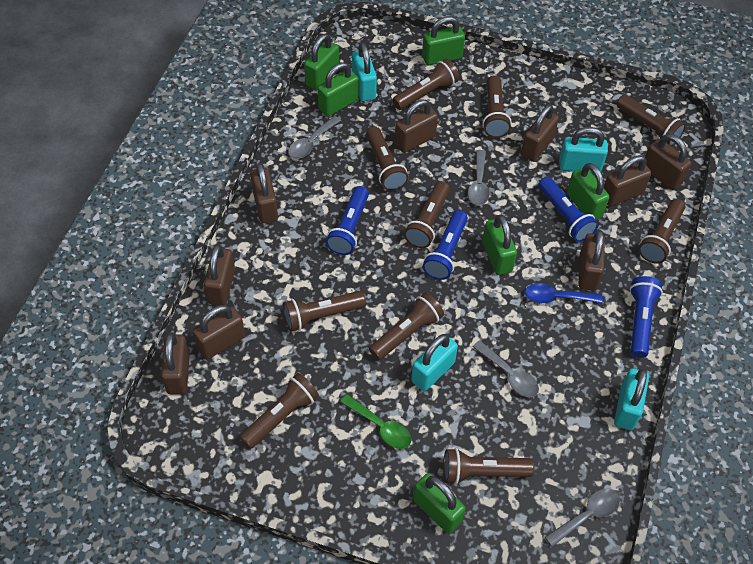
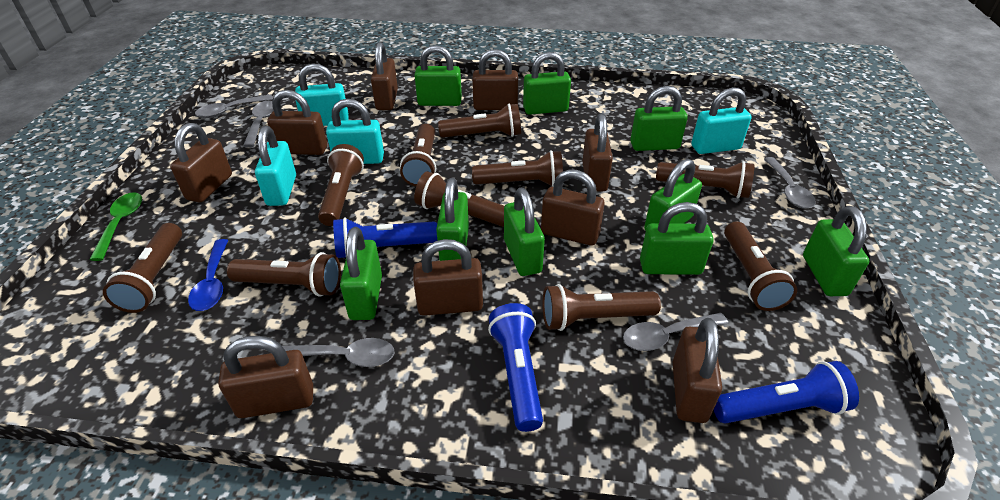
blue flashlight: [326,186,369,255] [423,210,468,280] [538,177,598,242] [630,276,663,358] = 4 -> [333,217,437,258] [488,303,543,432] [714,361,859,424] = 3
green padlock: [304,34,339,90] [318,63,359,116] [413,473,466,534] [422,16,465,65] [482,215,517,275] [567,163,610,220] = 6 -> [340,227,382,320] [415,45,462,106] [436,178,469,261] [504,188,545,276] [523,52,571,115] [630,86,688,151] [640,202,714,275] [644,159,702,231] [803,206,869,296] = 9
grey spoon: [288,116,341,159] [468,150,490,205] [473,340,539,397] [545,489,620,547] = 4 -> [195,94,273,118] [243,101,274,147] [282,338,394,367] [623,313,728,351] [764,157,816,209] = 5

